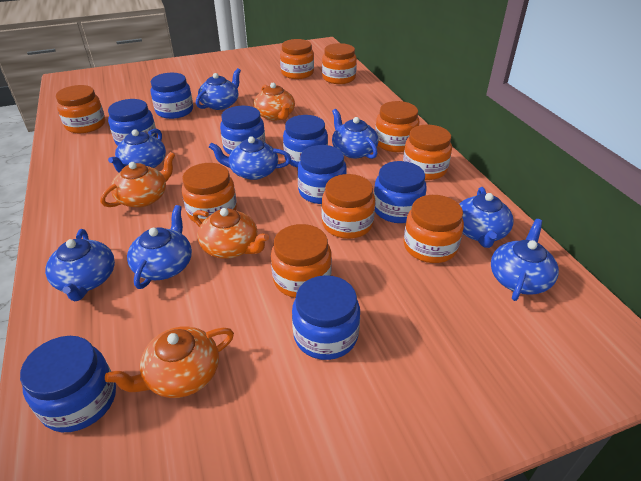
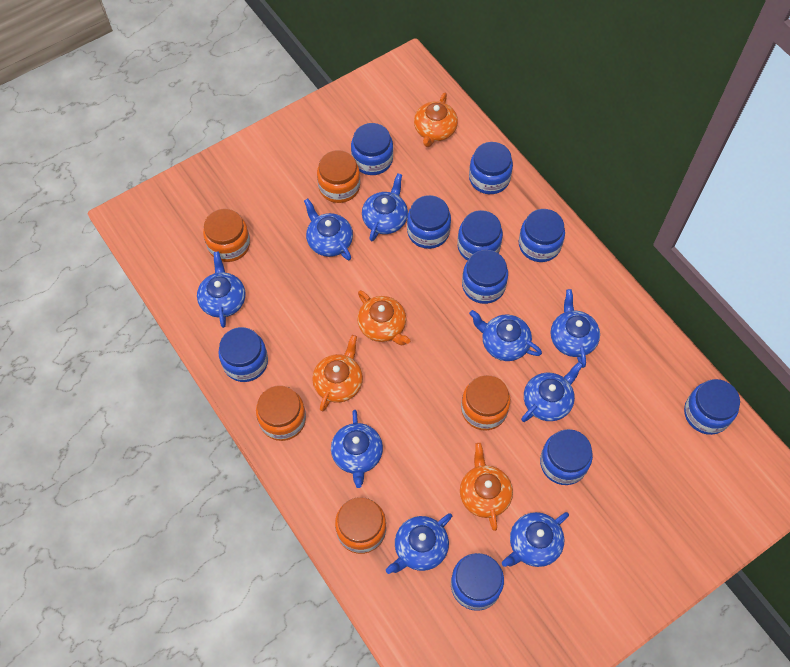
blue jar: [20,336,116,432] [108,99,157,146] [150,73,193,119] [220,106,265,155] [283,115,328,168] [292,275,360,360] [297,145,347,204] [374,161,427,223] = 8 -> [218,327,268,382] [351,123,393,175] [407,195,451,249] [451,553,504,611] [457,210,503,261] [462,250,508,304] [469,142,513,194] [519,209,565,262] [540,429,593,485] [684,379,740,435] = 10
blue teapot: [45,229,115,301] [108,129,166,172] [127,205,192,289] [196,68,241,110] [209,136,291,180] [332,109,379,159] [459,187,514,248] [491,219,559,301] = 8 -> [197,251,245,328] [304,198,353,260] [331,410,383,488] [362,173,408,241] [386,513,452,574] [469,310,542,361] [502,512,569,567] [521,362,583,422] [551,289,600,368] = 9
orange jar: [56,85,105,133] [182,163,237,222] [271,224,332,298] [280,39,314,79] [322,43,357,84] [322,174,375,239] [375,101,419,152] [403,125,452,180] [404,195,464,263] = 9 -> [203,209,250,262] [256,385,306,441] [317,150,360,203] [335,497,386,554] [461,375,510,431] = 5

